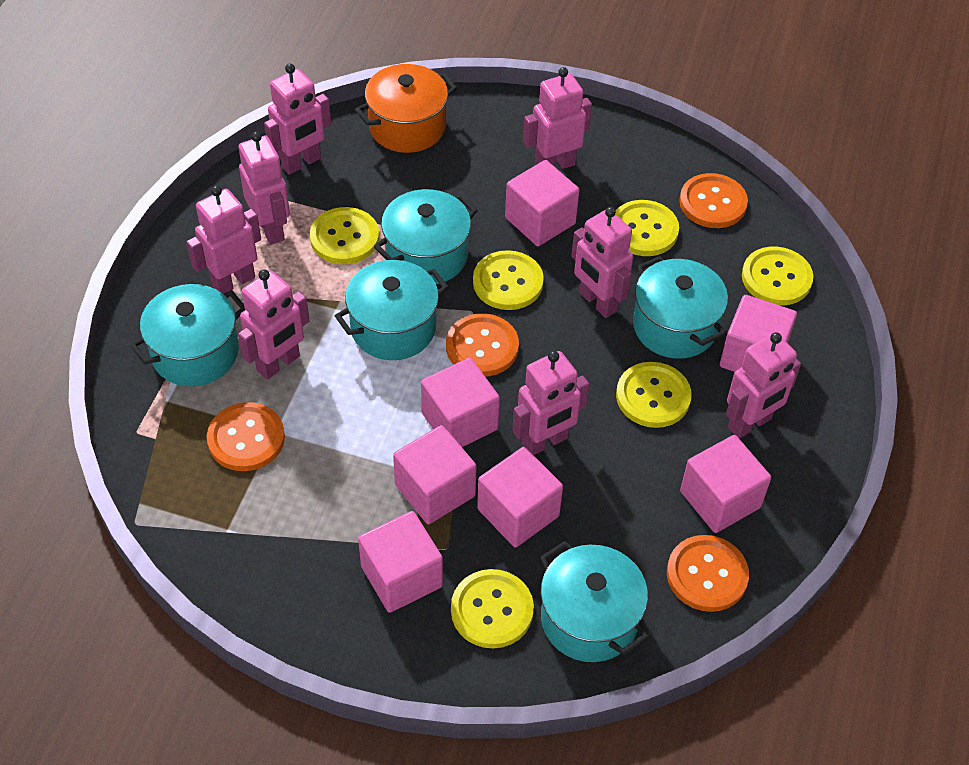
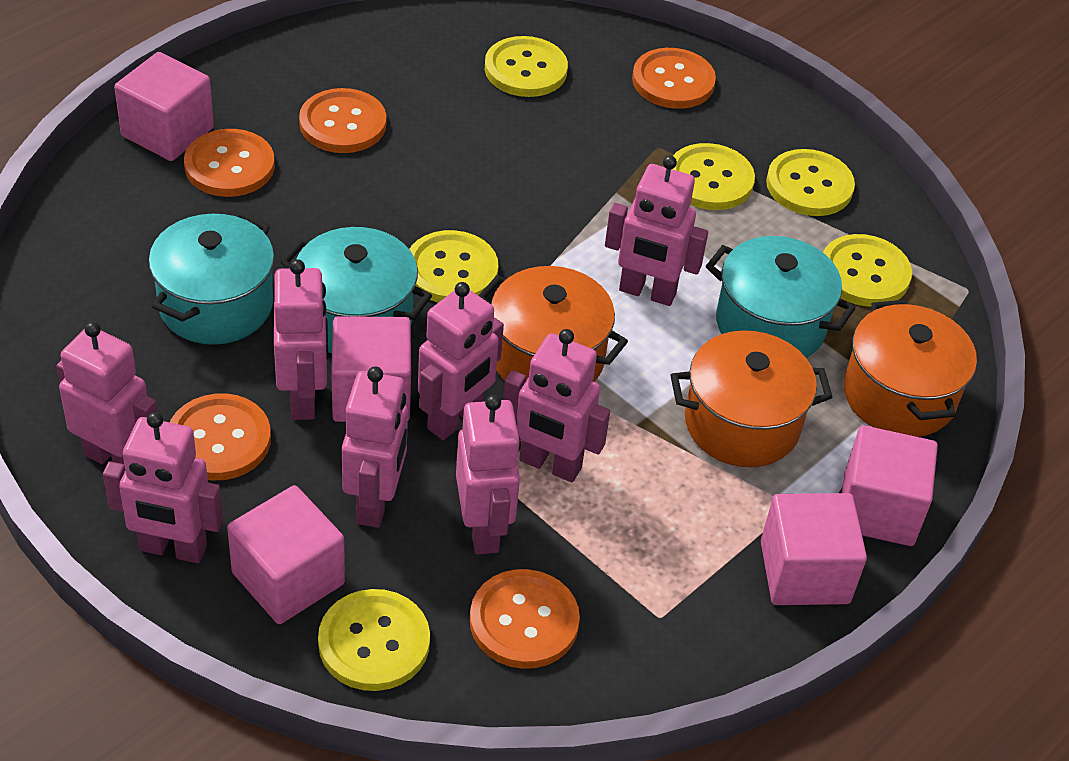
orange button: [207,402,285,471] [446,313,519,377] [667,535,749,612] [679,173,748,228] = 4 -> [170,394,271,480] [184,129,275,197] [299,88,386,153] [470,569,580,669] [632,48,716,109] = 5
orange pot: [355,64,457,153] = 1 -> [478,266,628,382] [671,331,832,467] [844,300,977,437] = 3
pink cube: [358,511,443,613] [393,425,477,524] [421,358,500,447] [477,447,563,548] [505,160,579,246] [680,435,771,533] [720,295,797,372] = 7 -> [114,52,214,161] [227,485,345,624] [331,316,411,422] [761,493,867,605] [841,425,938,546] = 5
turquoise pot: [130,284,246,386] [335,260,449,360] [374,189,478,285] [541,541,648,662] [633,256,728,359] = 5 -> [149,213,274,345] [281,227,432,354] [706,236,856,358] = 3

